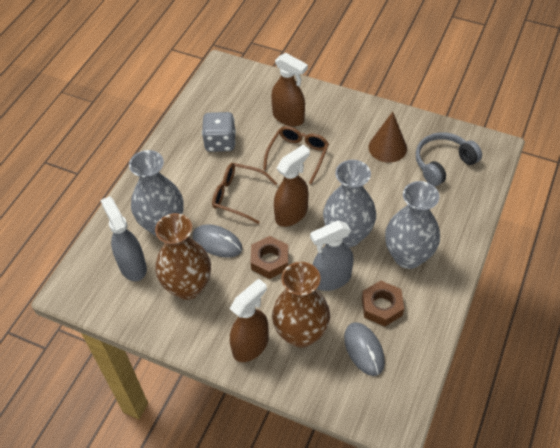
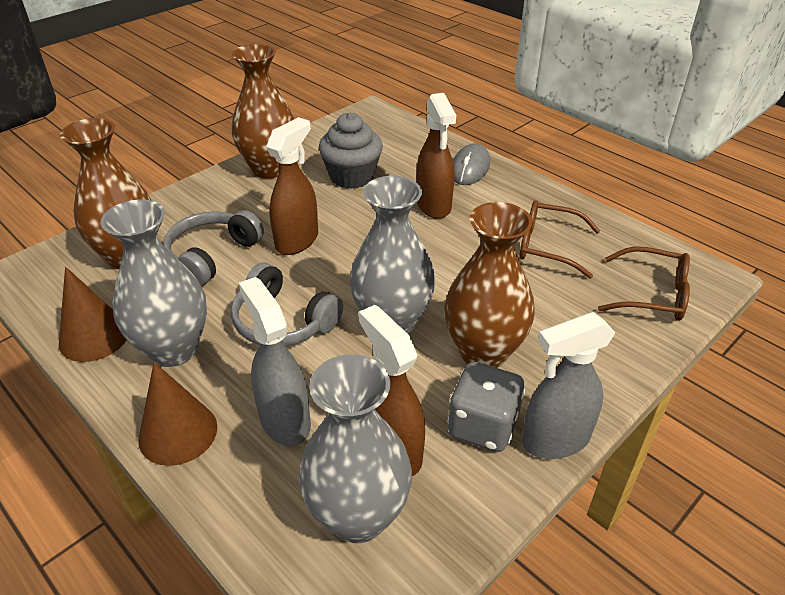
brown cone: [369,112,407,162] = 1 -> [59,267,126,362] [138,362,217,466] = 2
brown nut: [250,236,288,279] [362,280,404,327] = 2 -> none = 0
brown vase: [155,213,211,300] [272,262,330,348] = 2 -> [60,118,152,269] [232,44,294,179] [444,202,535,368] = 3
grey cupcake: none = 0 -> [319,113,383,189] = 1
grey headphones: [416,132,482,186] = 1 -> [163,210,264,286] [231,263,343,347] = 2
grey mouse: [193,224,242,258] [344,322,385,376] = 2 -> [453,143,490,185] = 1

